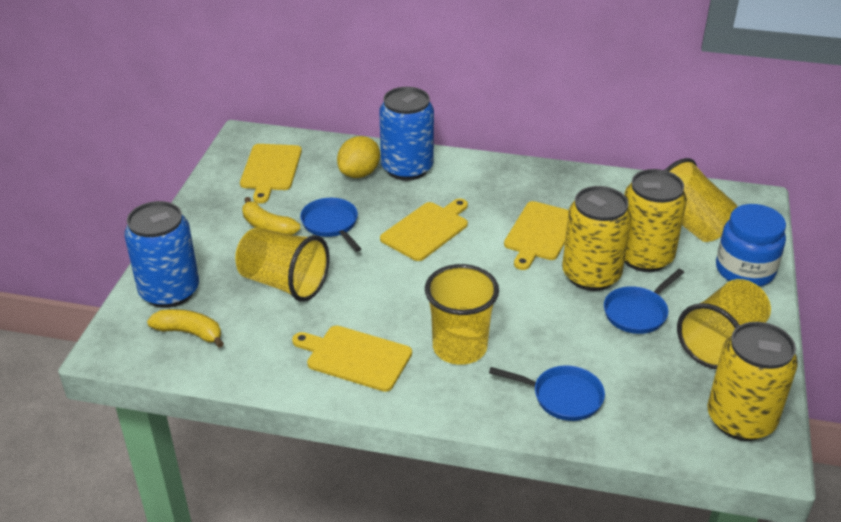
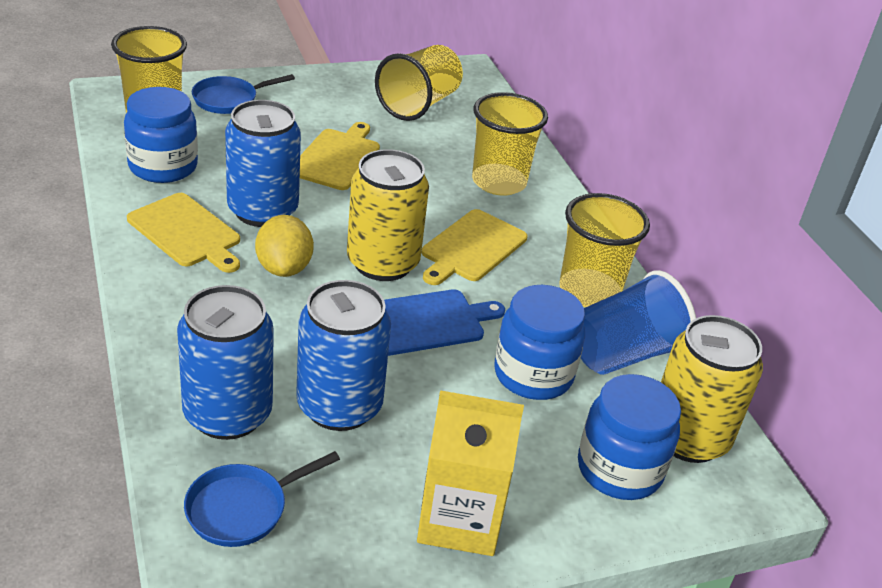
blue can: [124,201,199,308] [379,87,434,181] = 2 -> [177,285,274,440] [225,100,301,227] [296,280,391,431] = 3
blue cup: none = 0 -> [581,270,696,375] = 1
blue cutting board: none = 0 -> [384,289,505,356] = 1
blue jar: [716,204,786,287] = 1 -> [124,87,198,183] [494,285,585,400] [578,374,681,500] = 3
blue pan: [300,198,361,252] [489,365,605,421] [604,269,684,334] = 3 -> [184,451,340,547] [192,74,295,114] = 2
yellow banana: [147,309,224,348] [242,197,300,235] = 2 -> none = 0
yellow can: [562,186,632,291] [624,169,687,272] [707,322,798,441] = 3 -> [347,149,429,281] [661,315,763,463] = 2
yellow carton: none = 0 -> [417,390,524,556] = 1
yellow cutting board: [240,144,302,204] [292,325,412,392] [380,198,468,261] [504,201,569,270] = 4 -> [127,193,240,273] [300,122,380,190] [421,209,527,285] = 3

